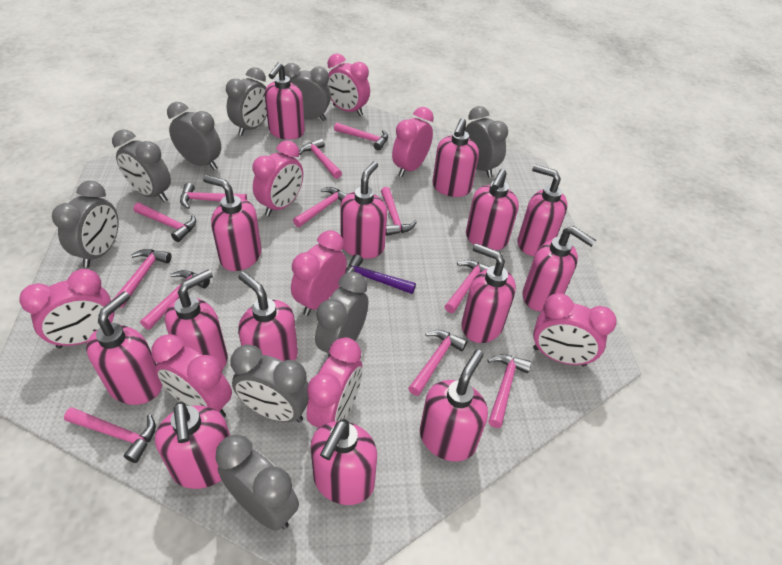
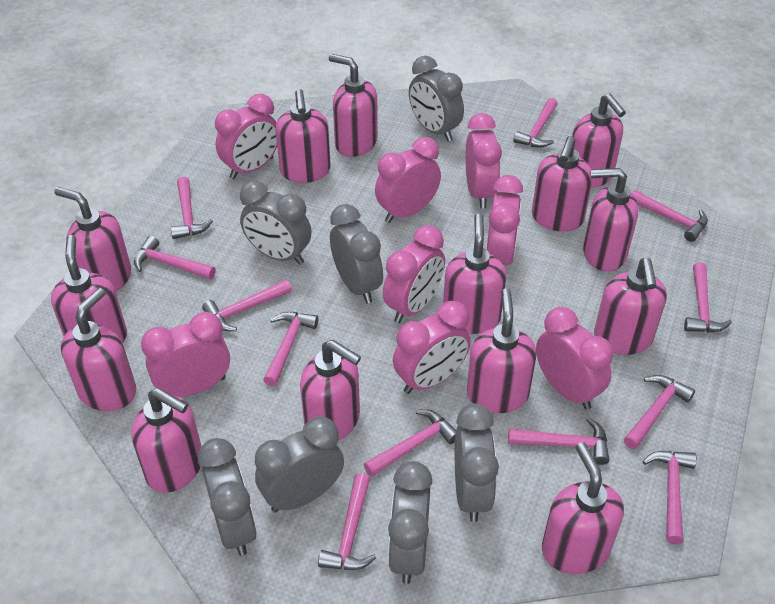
grey clock: [52,181,118,268] [112,129,171,202] [167,102,221,170] [216,434,299,531] [226,67,267,136] [231,344,309,423] [284,63,331,121] [315,272,368,358] [465,106,508,178] = 9 -> [198,438,257,556] [240,181,311,265] [255,416,344,513] [330,204,383,304] [388,461,433,584] [409,56,464,141] [455,404,499,522] = 7
purple hammer: [345,254,416,294] = 1 -> none = 0

